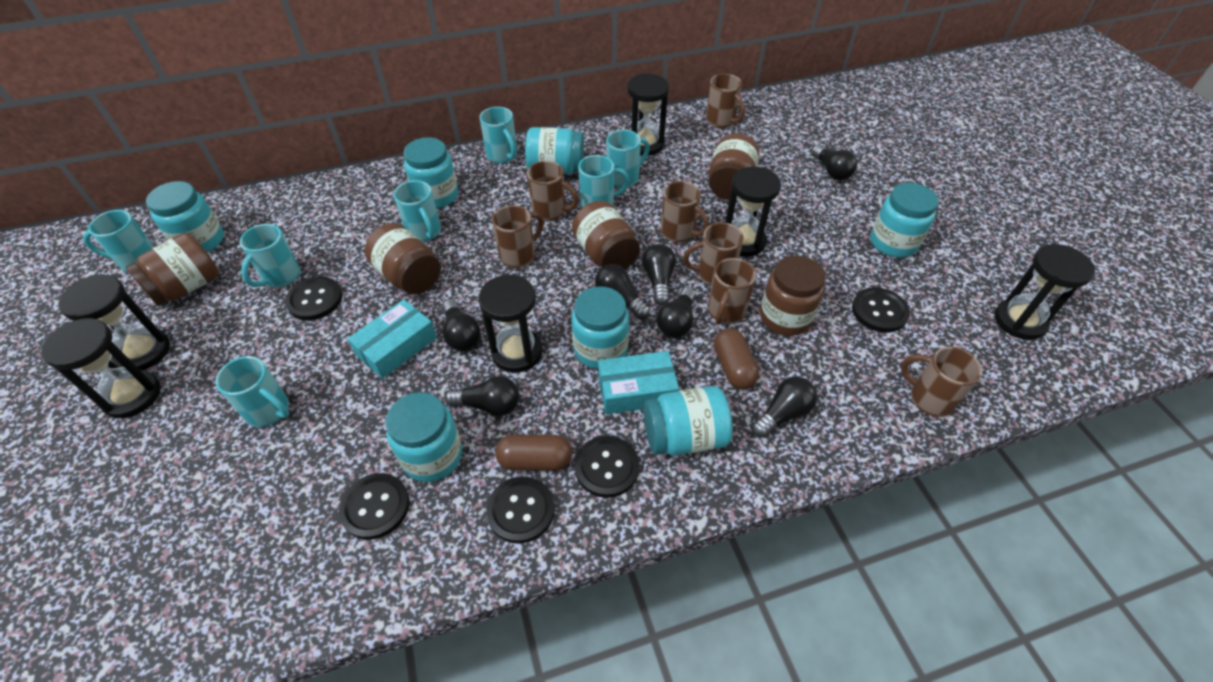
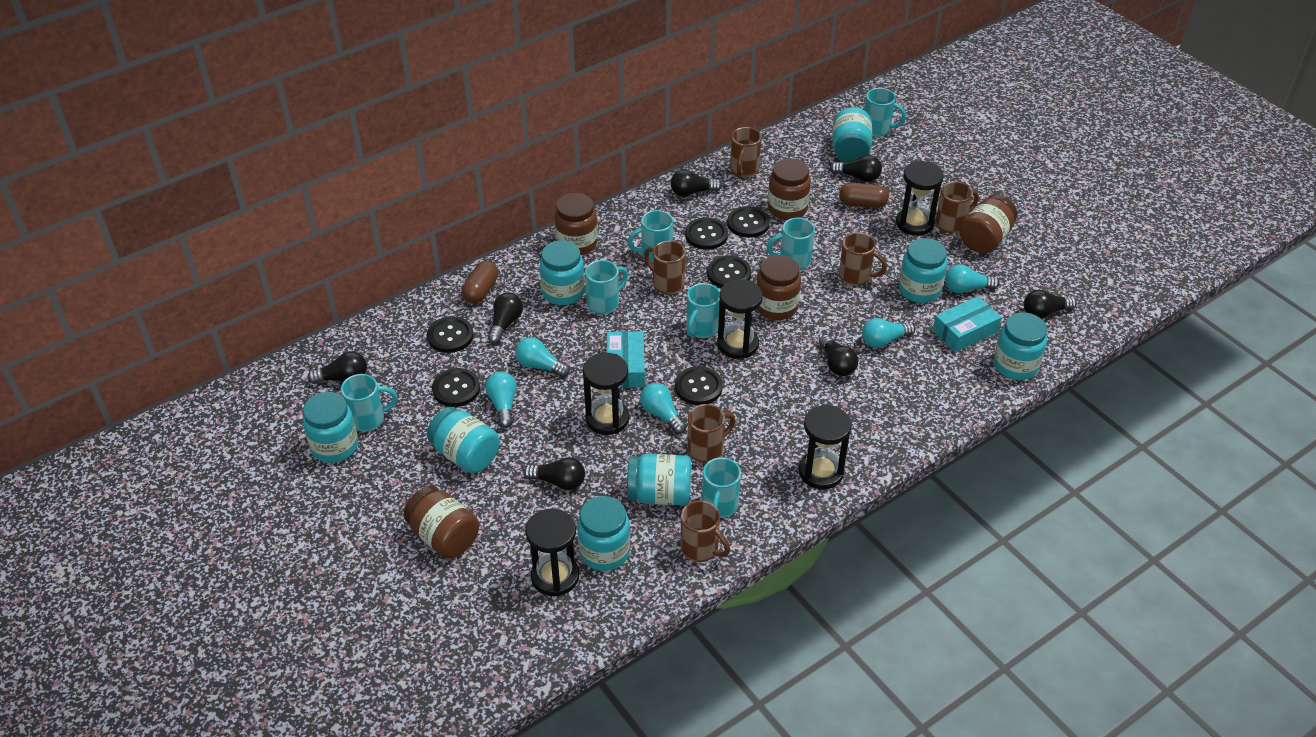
black button: [285,276,342,320] [339,473,410,540] [486,477,555,544] [575,436,639,498] [852,287,910,333] = 5 -> [427,316,474,353] [432,368,480,407] [675,366,723,405] [685,218,728,250] [707,255,751,288] [727,206,770,238] = 6
black hourglass: [41,318,161,418] [58,274,170,370] [478,275,542,373] [627,73,669,156] [725,167,781,257] [995,244,1095,340] = 6 -> [525,509,579,597] [583,353,629,435] [717,279,763,359] [799,405,852,489] [896,161,944,236] = 5
brown mug: [492,205,544,268] [527,161,578,221] [660,181,709,242] [683,222,744,285] [706,74,745,128] [708,258,756,324] [901,346,982,417] = 7 -> [644,241,686,294] [681,500,730,562] [688,404,736,463] [730,127,762,177] [839,232,887,286] [935,181,979,233] = 6
turquoise jar: [146,181,224,252] [386,392,463,482] [404,137,458,209] [525,127,584,174] [571,286,629,369] [644,386,733,456] [870,183,938,258] = 7 -> [303,392,358,463] [427,407,500,473] [540,240,585,305] [577,496,630,571] [627,454,691,505] [832,107,872,162] [899,238,947,303] [994,312,1047,380] = 8
turquoise light bulb: none = 0 -> [485,372,517,428] [515,337,570,377] [640,383,686,434] [862,318,915,348] [945,264,1000,293] = 5

